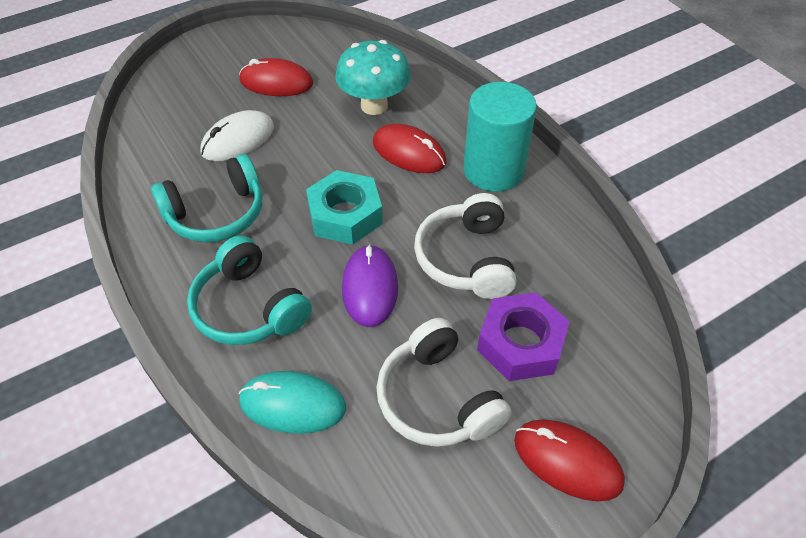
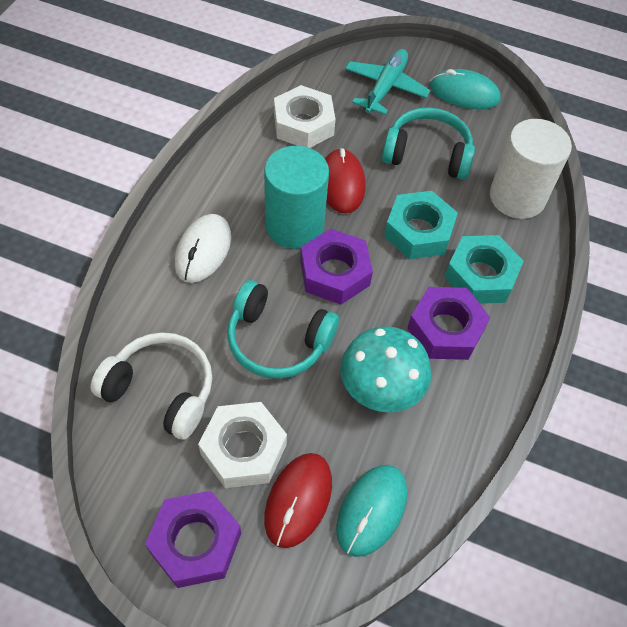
purple mouse: [342,244,398,327] = 1 -> none = 0
purple nut: [477,292,570,381] = 1 -> [145,491,241,588] [300,229,373,305] [407,287,490,360] = 3
red mouse: [239,58,313,96] [373,124,446,173] [514,420,625,502] = 3 -> [264,453,332,548] [325,148,366,213] = 2
turquoise mouse: [239,371,346,434] = 1 -> [336,465,407,557] [430,69,501,109] = 2
turquoise nut: [306,170,383,245] = 1 -> [384,191,458,259] [444,235,524,304] = 2
turquoise plane: none = 0 -> [345,49,430,115] = 1
white cylinder: none = 0 -> [490,119,572,219] = 1
white headphones: [376,318,512,447] [414,193,516,299] = 2 -> [91,332,212,440] = 1
white nut: none = 0 -> [198,402,287,488] [274,85,336,148] = 2

